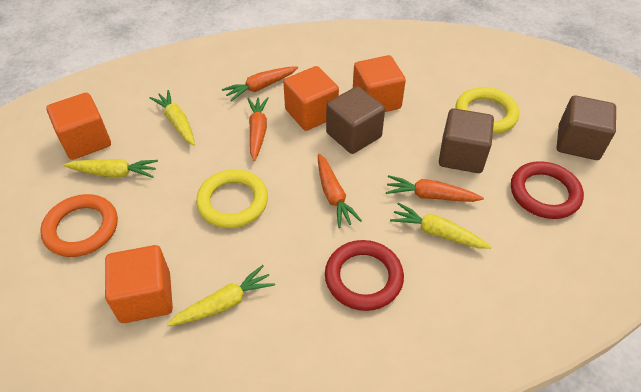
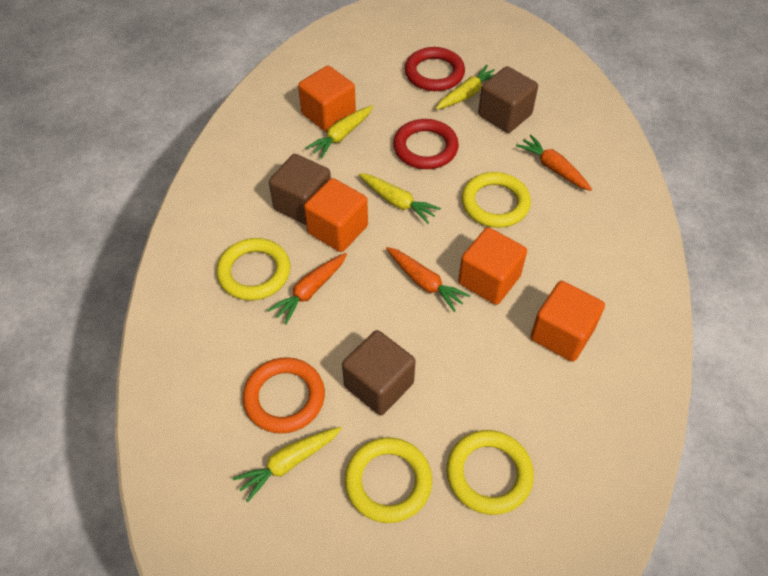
orange carrot: [222,66,298,102] [248,97,269,161] [318,154,362,228] [386,175,484,202] = 4 -> [267,253,347,325] [386,247,470,312] [516,134,592,191] = 3
yellow ring: [196,169,268,228] [456,87,519,134] = 2 -> [216,238,291,300] [345,437,432,523] [447,430,534,515] [461,172,531,228] = 4

